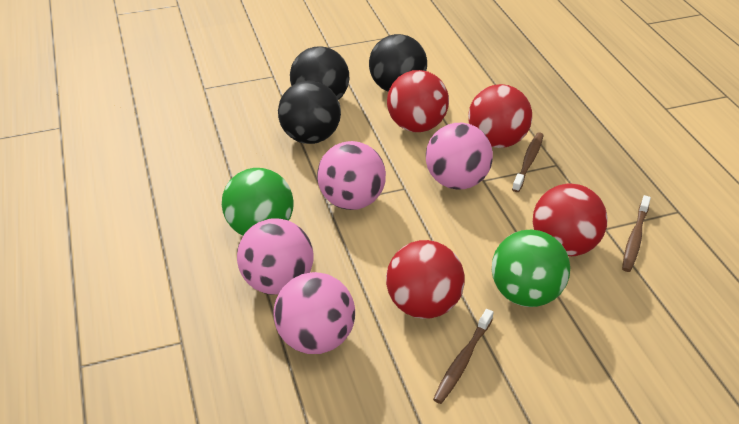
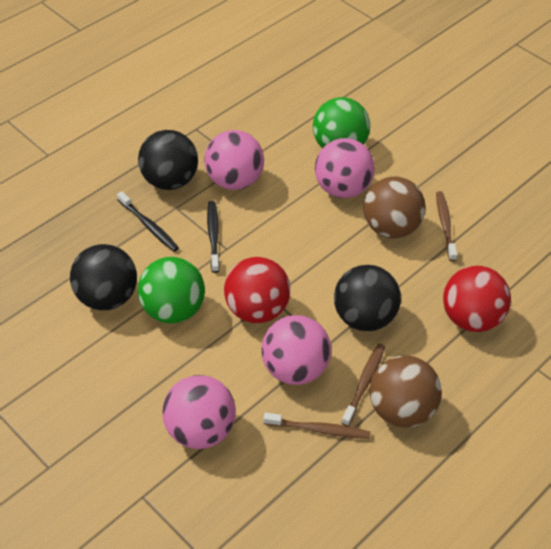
black toothbrush: none = 0 -> [117,191,179,252] [207,201,220,273] = 2
brown ball: none = 0 -> [363,177,426,238] [369,355,442,428] = 2
red ball: [386,240,465,319] [387,70,449,132] [468,84,532,148] [533,183,607,256] = 4 -> [224,257,290,323] [443,266,511,332] = 2

